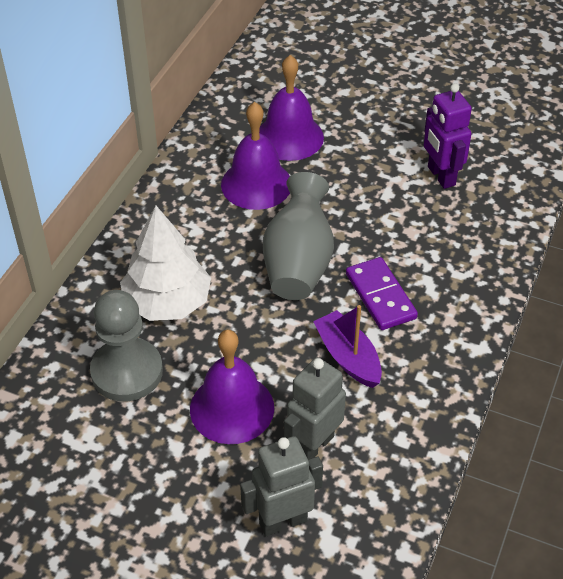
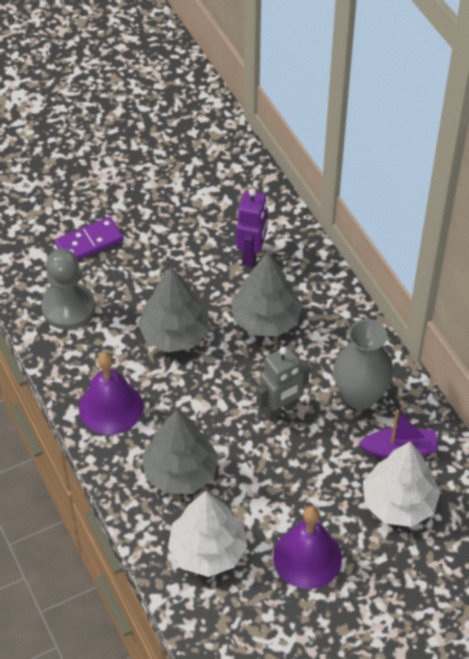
grey robot: [240,436,323,536] [284,357,346,460] = 2 -> [257,346,310,420] = 1
grey tree: none = 0 -> [138,267,209,352] [142,410,219,494] [231,252,302,336] = 3
purple bell: [190,330,274,444] [221,102,290,210] [259,55,324,161] = 3 -> [79,352,143,435] [273,506,342,589] = 2
white tree: [120,206,211,321] = 1 -> [168,491,248,577] [363,441,441,527] = 2

